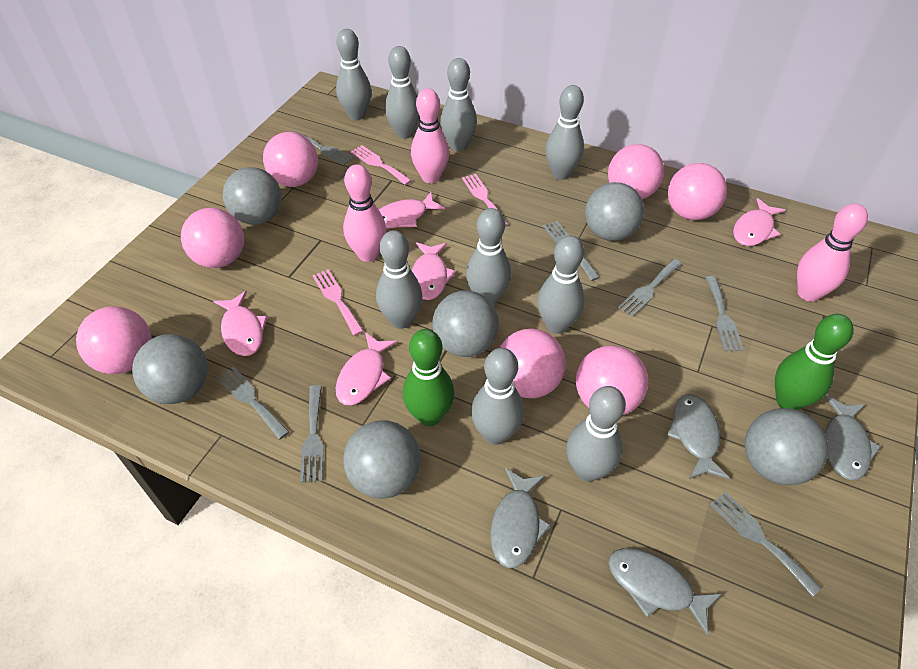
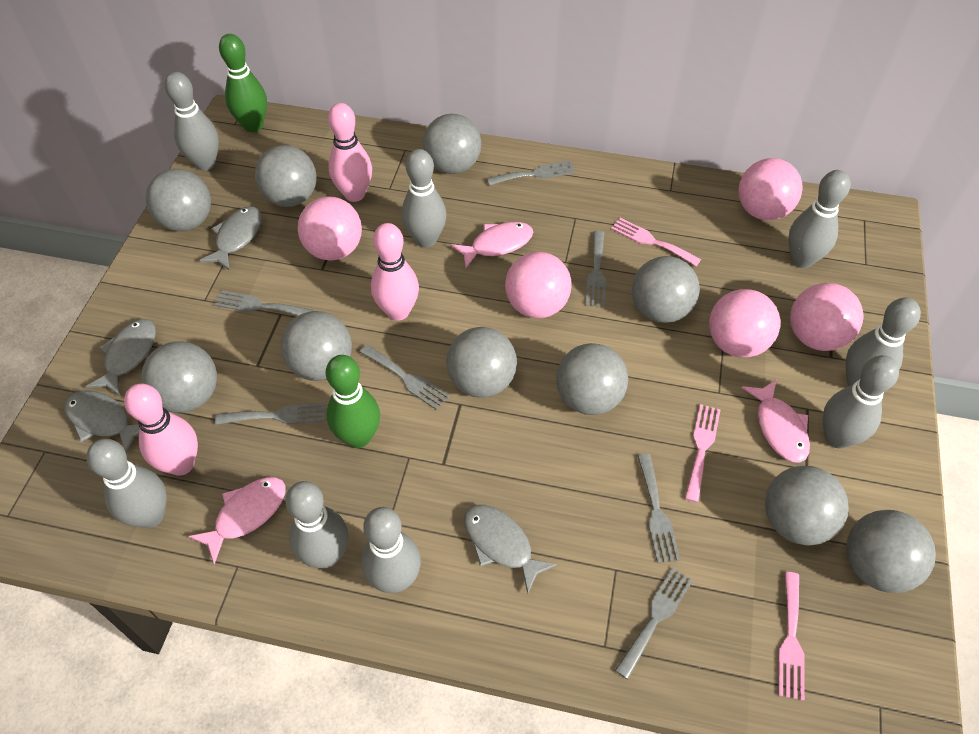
grey ball: [132,334,208,404] [223,167,282,225] [343,420,421,499] [432,290,499,357] [585,182,644,241] [745,408,829,485] = 6 -> [141,341,217,413] [145,169,211,231] [255,145,317,207] [281,311,352,381] [423,114,481,174] [446,327,517,398] [556,343,628,415] [632,256,700,323] [765,466,849,545] [846,510,936,593] = 10
grey bowling pin: [336,29,372,120] [376,230,423,329] [385,46,420,139] [440,58,477,151] [466,208,511,305] [471,348,524,445] [537,236,585,334] [545,85,584,180] [566,386,626,482] = 9 -> [86,439,167,528] [165,72,219,171] [285,481,349,568] [361,507,421,593] [402,149,447,248] [788,170,850,268] [822,355,899,449] [845,298,921,386] = 8
pink ball: [76,306,151,374] [181,208,244,268] [263,132,318,187] [500,329,566,398] [576,346,648,415] [608,144,664,199] [668,163,727,220] = 7 -> [298,196,362,261] [505,252,571,318] [709,289,780,358] [738,158,803,220] [790,283,863,351] = 5
pink fish: [213,291,268,356] [336,332,397,405] [379,192,445,229] [412,242,456,300] [733,198,785,246] = 5 -> [188,477,286,565] [451,222,533,268] [742,379,810,462] = 3

